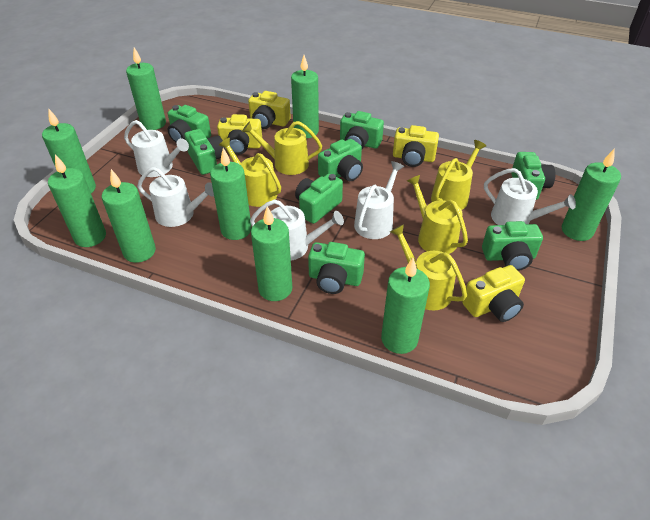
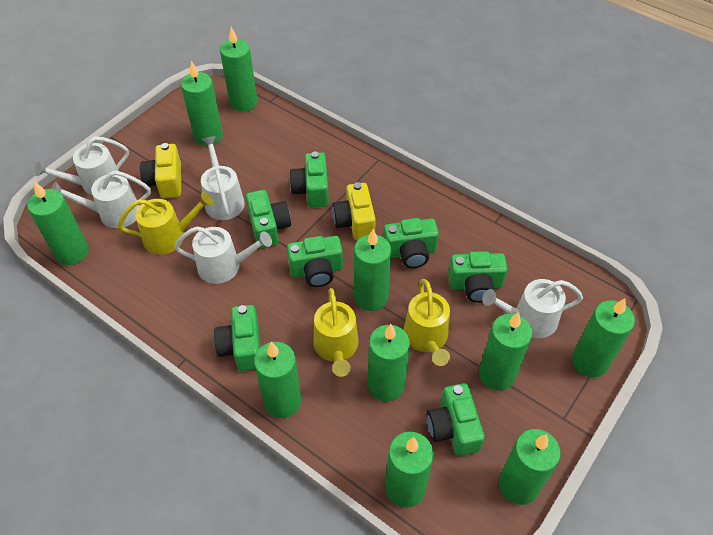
green camera: [168,105,211,143] [184,129,226,175] [295,174,343,224] [308,242,365,294] [318,139,363,181] [340,111,384,149] [482,221,543,271] [511,152,555,200] = 8 -> [214,305,261,371] [246,190,291,248] [287,236,343,287] [289,151,329,208] [383,218,439,268] [427,383,485,456] [448,251,507,303] = 7
green candle: [42,108,96,193] [48,154,106,247] [102,169,156,263] [126,48,166,130] [210,148,252,240] [251,206,292,301] [291,55,319,138] [381,258,430,354] [562,148,621,241] = 9 -> [27,181,89,265] [181,61,223,146] [220,27,258,112] [254,342,301,418] [354,229,391,311] [368,324,410,401] [385,432,434,508] [479,312,533,391] [499,429,561,505] [572,298,635,377] = 10
yellow camera: [217,114,262,155] [248,91,291,129] [393,125,439,167] [462,265,525,322] = 4 -> [140,143,181,199] [332,182,376,240] = 2
yellow watering can: [219,138,281,207] [242,121,322,175] [390,224,467,310] [407,175,468,254] [431,140,486,210] = 5 -> [118,192,213,254] [313,288,358,377] [404,279,450,366] = 3

